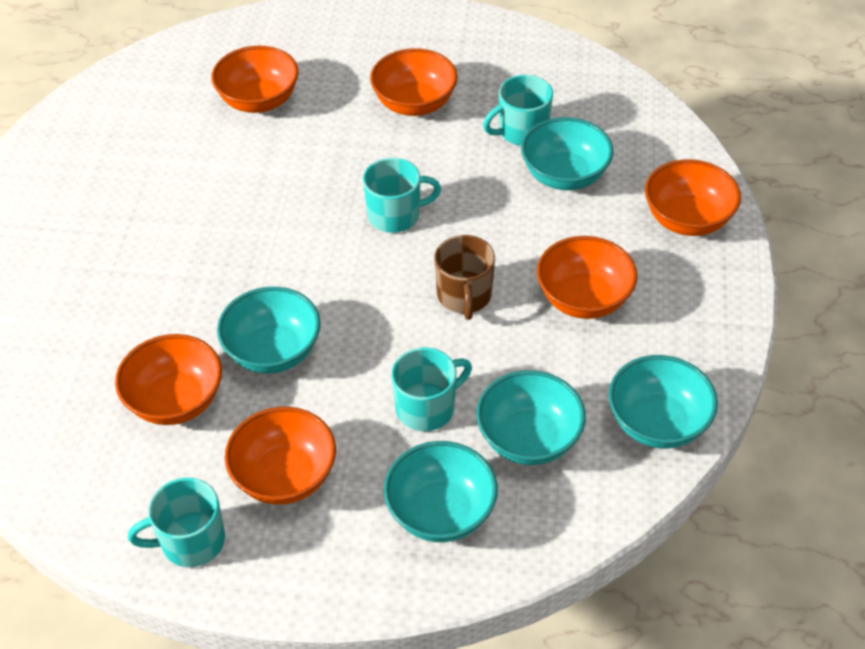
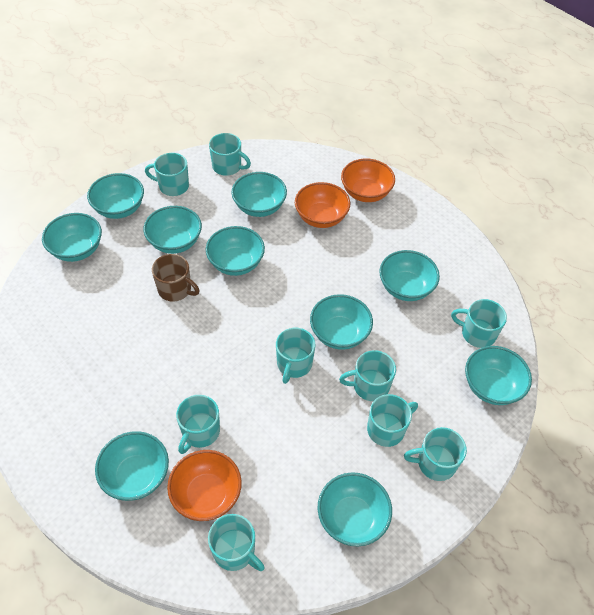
orange bowl: [115,334,222,425] [212,46,299,113] [225,407,336,505] [370,48,458,116] [537,236,637,319] [645,159,741,236] = 6 -> [167,450,242,521] [295,182,350,228] [341,159,395,202] = 3
turquoise bowl: [217,287,321,373] [384,441,498,542] [476,370,586,465] [521,117,614,190] [608,355,718,448] = 5 -> [42,213,102,262] [87,173,144,219] [95,431,169,501] [143,206,202,254] [206,226,265,276] [232,172,287,217] [310,294,373,350] [318,472,392,546] [379,250,440,301] [465,346,532,405] = 10
turquoise mug: [128,478,225,567] [363,158,441,233] [391,347,472,431] [483,75,553,146] = 4 -> [145,153,189,196] [176,395,220,454] [208,514,265,571] [209,133,251,176] [276,328,315,384] [339,350,396,401] [367,394,418,447] [404,427,467,481] [451,299,507,348] = 9

